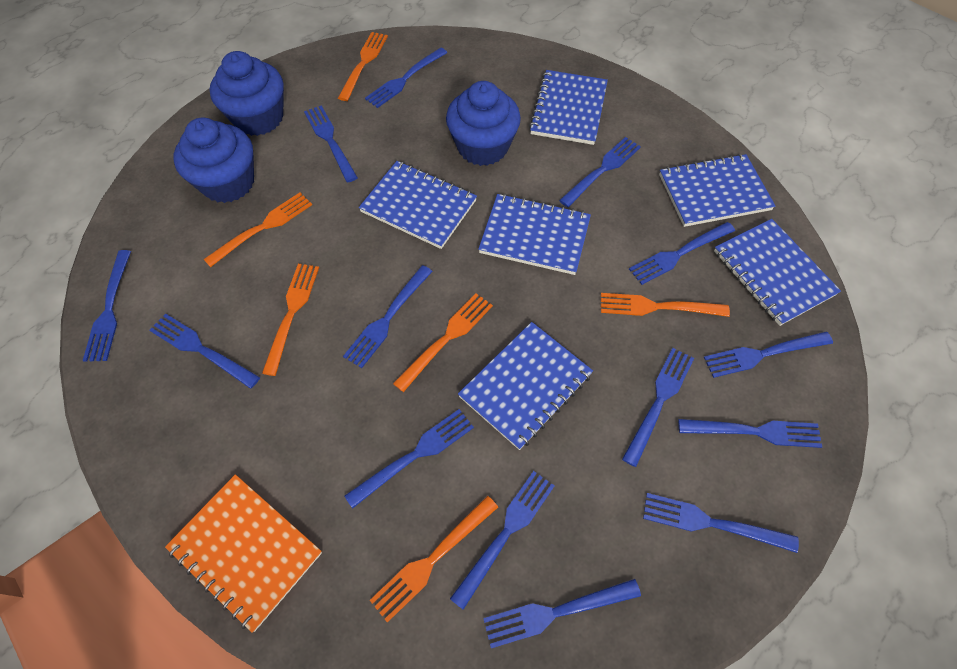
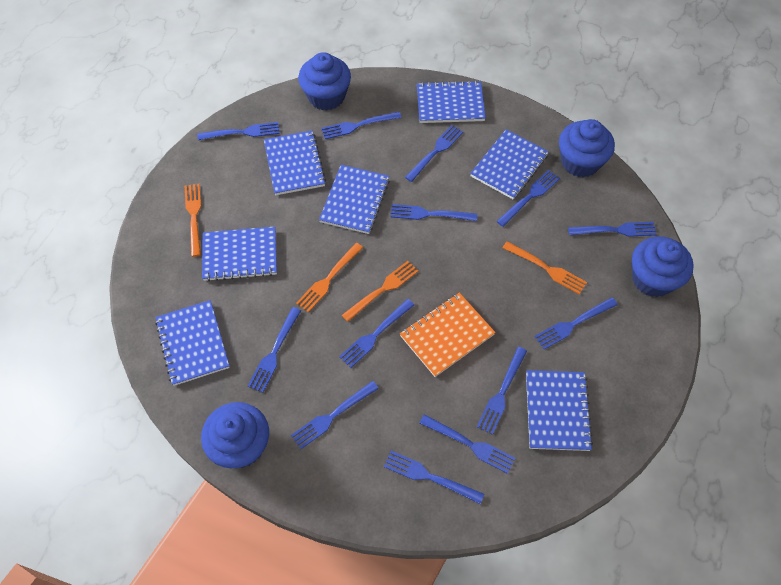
blue cupcake: [174,118,254,203] [210,51,284,136] [446,81,521,166] = 3 -> [201,402,269,468] [298,52,351,111] [559,119,615,177] [632,236,694,297] = 4
blue fork: [83,250,131,362] [149,313,260,389] [304,105,358,182] [343,265,433,368] [344,409,474,508] [365,47,447,108] [450,471,555,610] [483,579,641,648] [559,137,641,207] [622,348,694,467] [629,222,735,285] [643,493,799,553] [678,419,822,448] [704,332,833,378] = 14 -> [197,122,280,140] [248,307,301,393] [291,381,379,449] [321,112,401,139] [339,299,414,368] [384,451,484,504] [390,204,477,221] [405,125,463,182] [419,414,515,474] [477,347,527,435] [497,170,560,227] [534,297,618,349] [568,222,657,237] = 13
blue notebook: [359,161,477,249] [458,322,593,450] [478,194,591,275] [529,70,608,145] [659,154,775,227] [714,219,841,326] = 6 -> [155,300,230,386] [202,226,277,282] [264,131,326,195] [319,165,390,234] [417,80,486,123] [470,129,549,199] [526,370,593,451] = 7
orange fork: [203,192,312,267] [262,264,319,376] [338,32,388,101] [370,496,498,623] [393,293,493,392] [601,293,730,317] = 6 -> [185,184,201,257] [296,243,363,312] [342,261,418,322] [503,241,587,294] = 4

